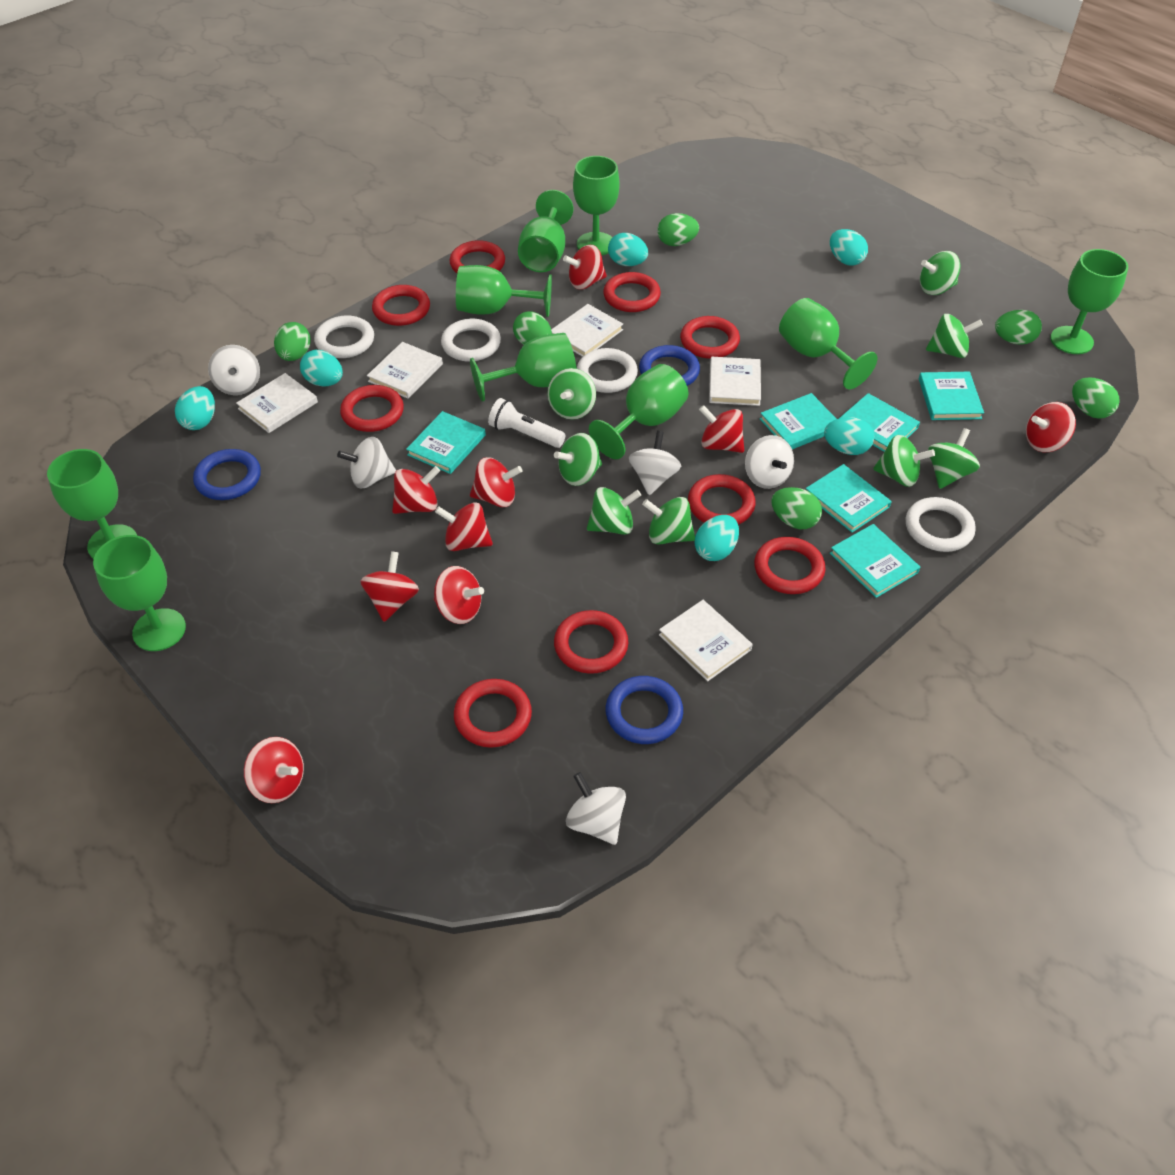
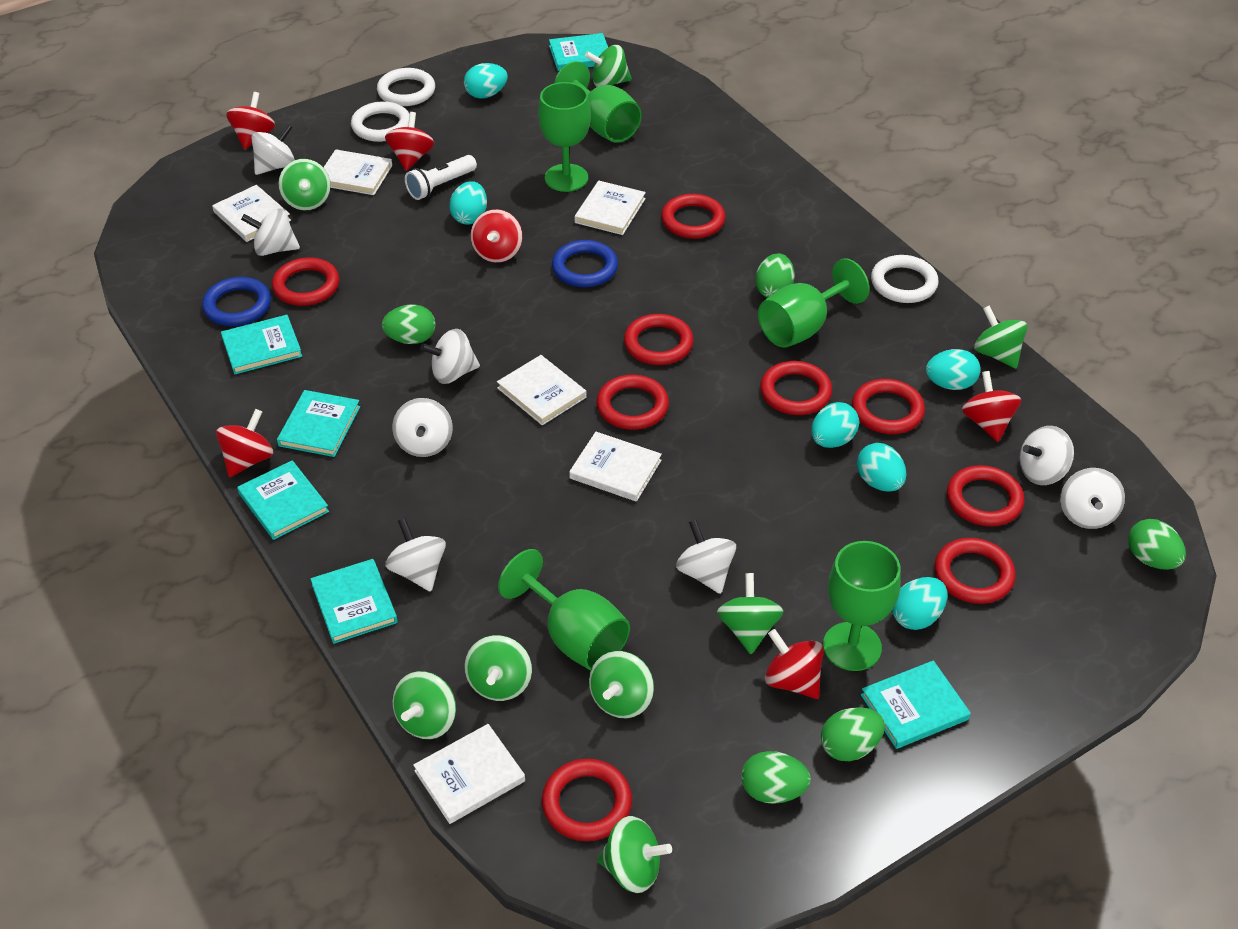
blue ring: [193,449,261,500] [606,676,683,744] [639,345,700,386] = 3 -> [202,277,271,326] [552,240,618,287] = 2
green egg: [274,322,311,361] [513,311,552,345] [657,213,699,246] [771,487,822,529] [995,310,1042,345] [1072,377,1120,419] = 6 -> [382,304,436,344] [741,751,811,804] [755,254,794,298] [821,707,885,761] [1128,519,1186,570] = 5
green goblet: [47,449,137,559] [93,535,186,651] [456,265,552,317] [470,333,577,402] [518,190,573,272] [573,156,620,256] [589,364,688,459] [779,298,878,389] [1050,249,1128,354] = 9 -> [498,549,630,670] [538,82,591,192] [554,61,642,143] [758,258,869,348] [823,541,901,671] = 5
red spinning top: [244,737,304,803] [360,551,419,622] [392,466,440,514] [434,566,484,624] [435,502,493,551] [470,457,522,507] [563,245,607,290] [699,405,744,453] [1026,402,1076,452] = 9 -> [216,409,273,477] [226,92,275,149] [385,112,434,171] [470,209,522,263] [765,629,824,699] [962,371,1022,442] = 6
white book: [236,373,318,433] [367,342,443,399] [551,304,623,357] [659,600,753,681] [709,357,761,406] = 5 -> [212,185,291,242] [323,149,392,195] [413,724,525,824] [497,355,587,425] [569,432,662,502] [574,181,646,235] = 6
white ring: [314,316,374,358] [441,319,501,362] [577,348,638,393] [905,497,976,552] = 4 -> [351,101,409,142] [377,68,435,106] [871,255,939,303] = 3
white spinning top: [208,345,260,395] [337,437,396,488] [566,772,626,845] [629,431,681,495] [745,435,794,489] = 5 -> [241,209,300,256] [251,124,295,175] [385,518,446,592] [392,398,453,457] [420,329,480,384] [676,520,736,594] [1019,426,1074,485] [1061,468,1125,529] = 8

